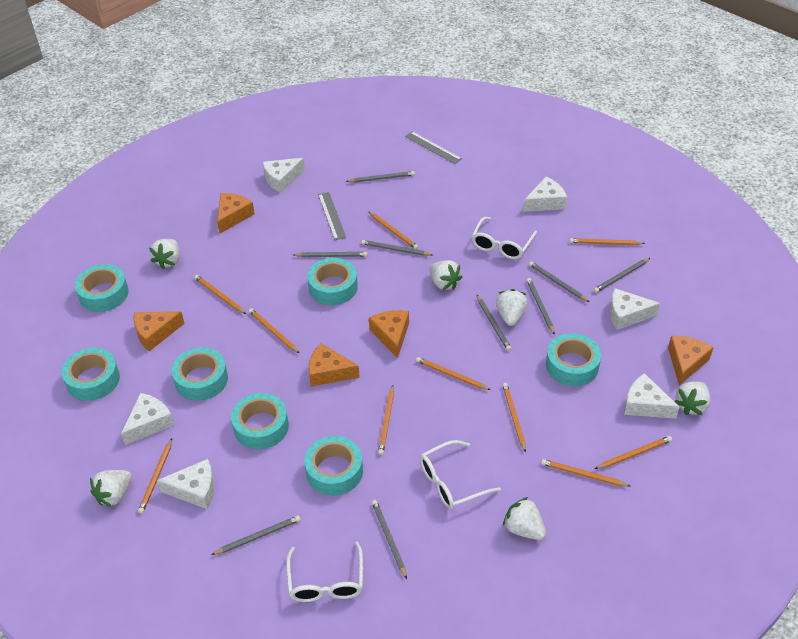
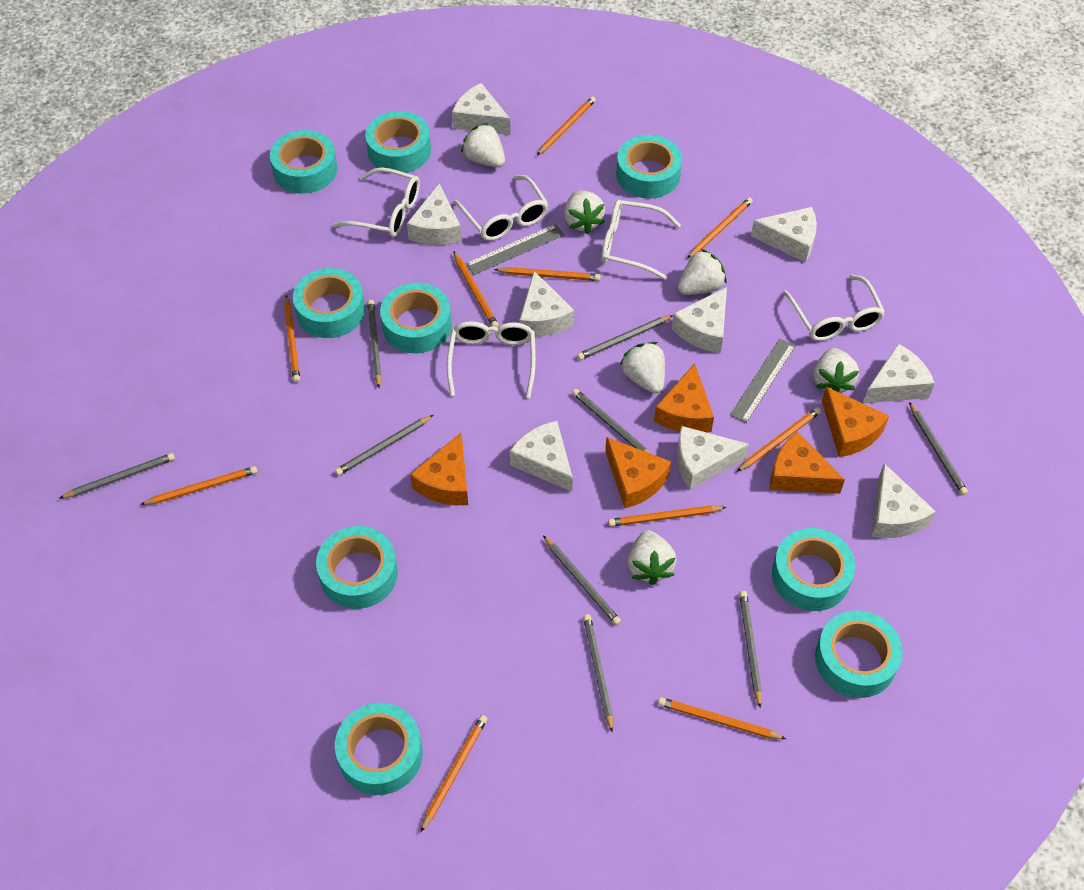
turquoise tape: [61,348,120,401] [75,264,129,312] [171,347,228,401] [231,393,289,449] [304,436,363,496] [307,258,358,305] [546,333,601,386] = 7 -> [270,130,337,193] [293,268,365,338] [316,526,398,609] [335,703,423,795] [365,111,431,173] [380,283,452,353] [616,135,682,199] [772,528,855,611] [815,610,903,698] = 9
white cheese: [121,393,174,445] [157,459,215,509] [263,158,305,193] [523,177,567,212] [610,288,660,330] [624,373,680,419] = 6 -> [407,184,462,245] [452,83,511,135] [510,421,573,492] [519,271,574,337] [672,287,727,353] [677,426,749,490] [751,207,817,263] [863,344,935,403] [872,463,936,538] = 9
white glasses: [286,541,363,602] [420,440,501,509] [471,217,537,259] = 3 -> [333,167,420,237] [447,321,536,398] [453,175,548,241] [601,200,681,280] [783,274,885,341] = 5

